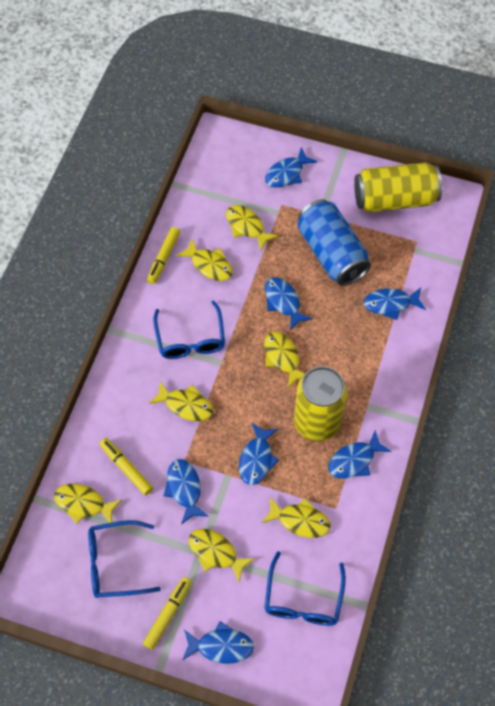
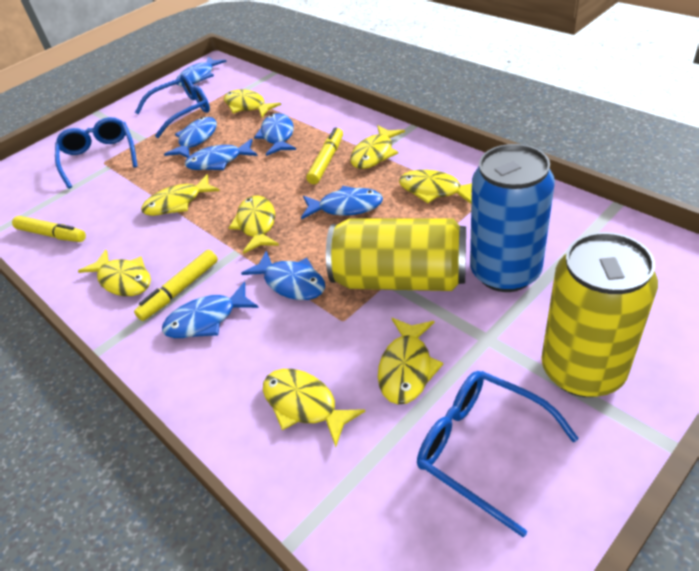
yellow fish: [54,484,122,524] [149,381,213,421] [176,239,233,281] [189,529,255,582] [226,205,279,250] [262,497,331,538] [264,332,305,388] = 7 -> [78,249,151,296] [141,174,220,216] [224,89,281,117] [229,196,279,254] [263,369,365,447] [350,125,405,169] [378,318,443,405] [399,170,472,204] = 8

